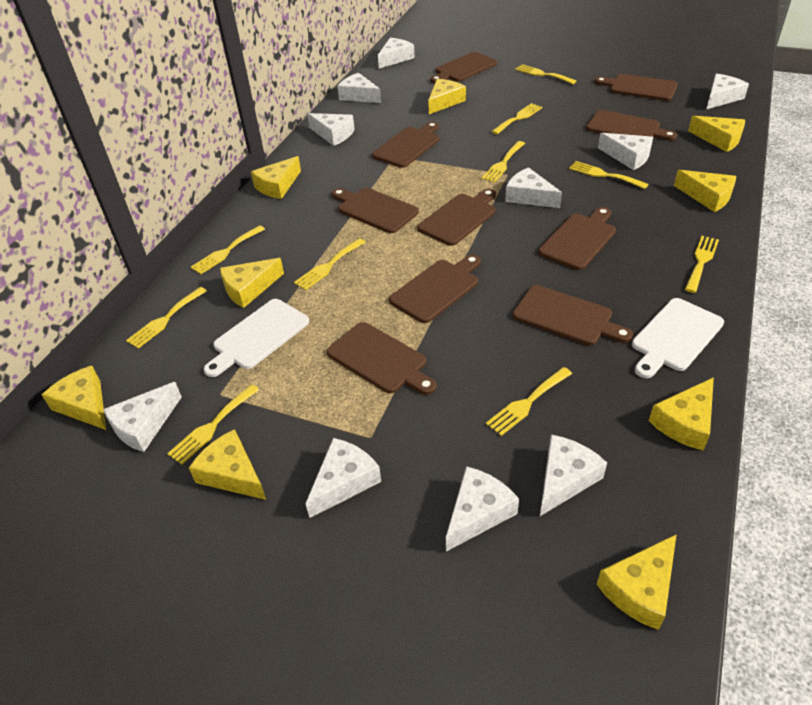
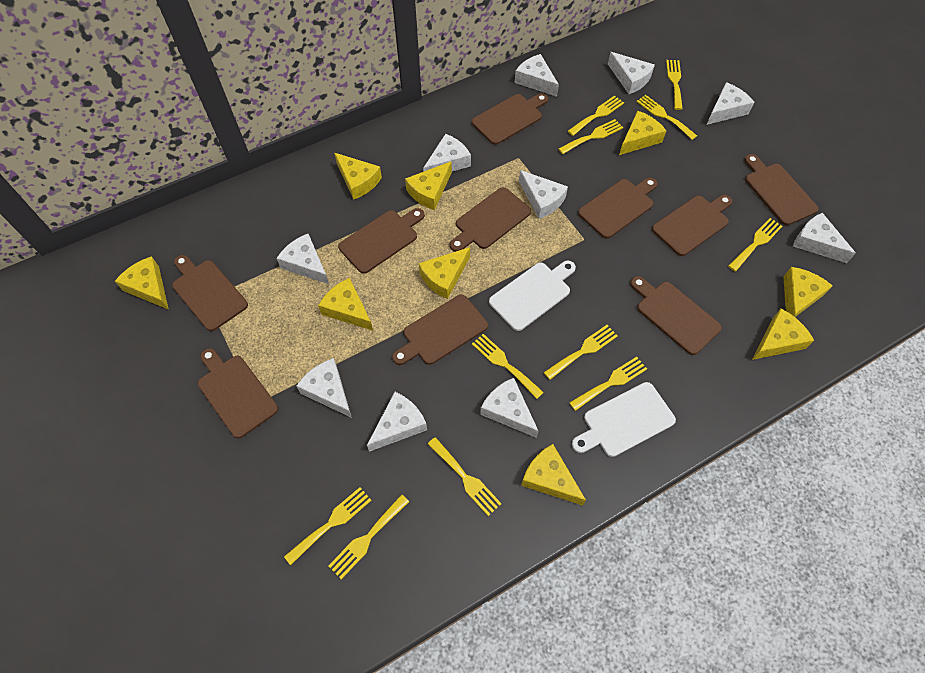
yellow fork: [126,287,207,349] [167,384,259,464] [191,225,265,274] [294,238,366,290] [481,141,525,182] [486,367,572,436] [491,103,542,134] [515,64,576,84] [569,161,648,189] [685,236,719,293] = 10 -> [284,487,372,565] [328,494,409,579] [428,437,502,516] [472,334,544,399] [544,325,618,380] [559,119,623,154] [568,95,624,136] [569,357,647,411] [637,95,697,140] [666,60,683,110] [728,218,782,271] = 11

